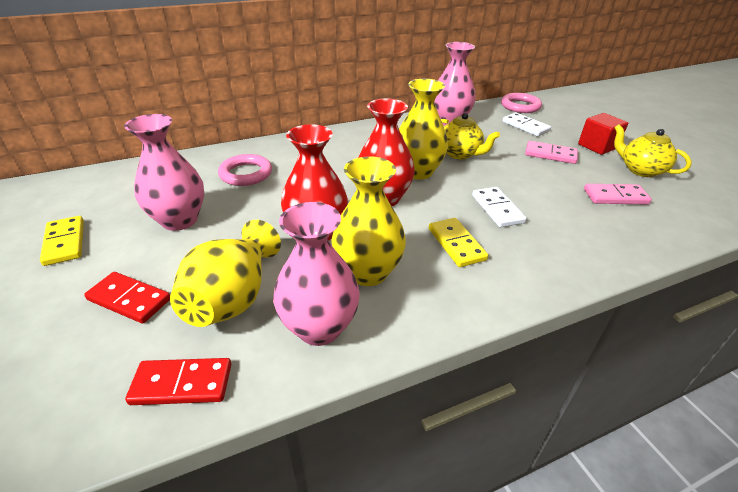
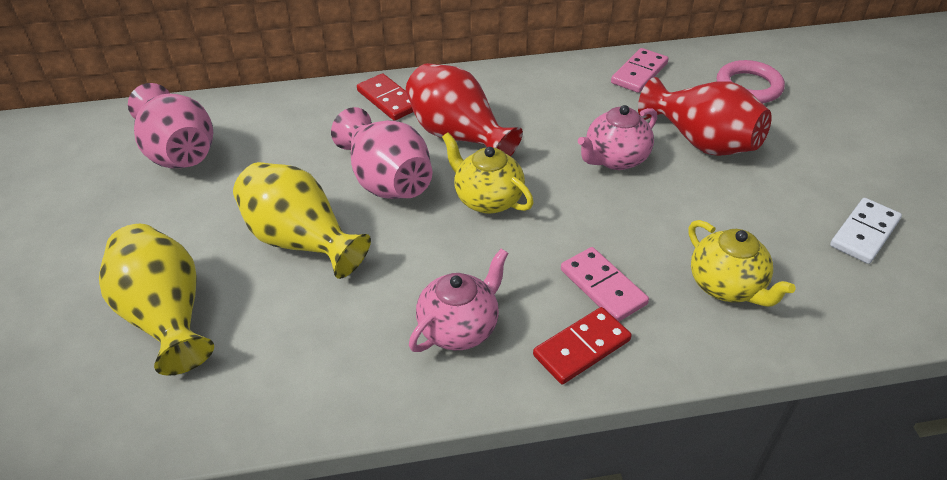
pink ring: [218,154,272,186] [501,93,542,113] = 2 -> [717,60,785,103] = 1
pink teapot: none = 0 -> [409,249,508,352] [578,105,657,170] = 2
pink vase: [124,114,204,231] [273,202,360,346] [434,42,476,126] = 3 -> [128,83,213,168] [331,107,433,199] = 2
red cube: [578,113,628,155] = 1 -> none = 0
white domino: [472,187,527,227] [502,112,551,136] = 2 -> [830,198,902,264] = 1
yellow domino: [40,216,84,266] [429,218,488,267] = 2 -> none = 0
yellow vase: [170,220,281,327] [331,156,406,286] [399,79,448,180] = 3 -> [99,224,214,376] [233,162,371,279] = 2

